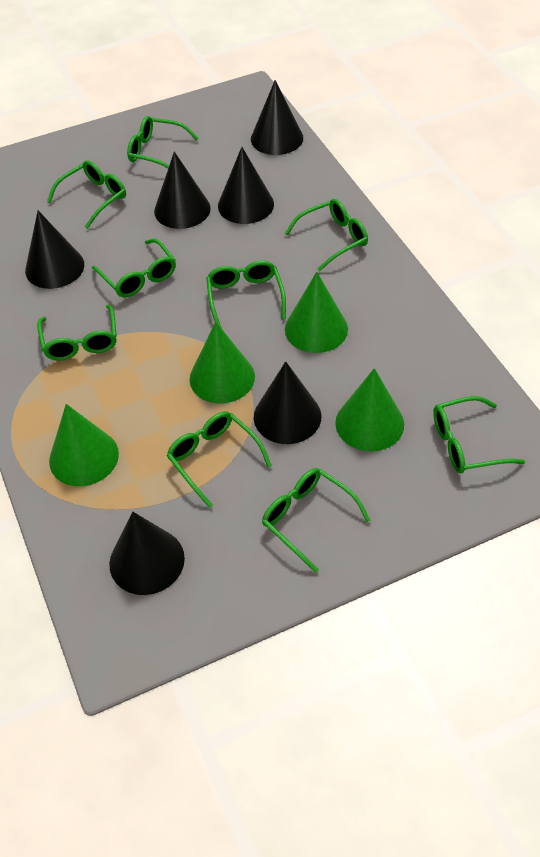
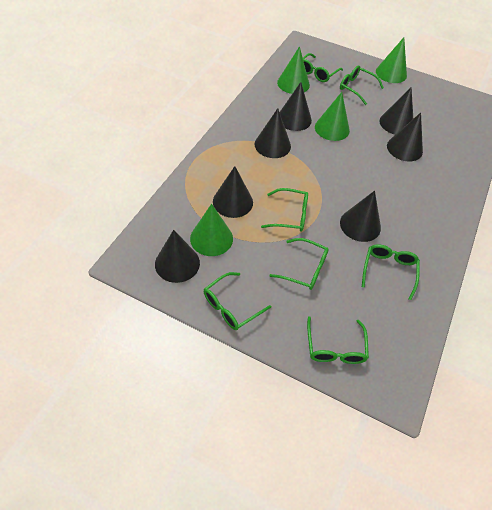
black cone: [25,210,84,289] [109,512,185,595] [154,152,211,229] [218,147,274,224] [251,80,303,155] [254,361,321,444] = 6 -> [155,230,200,283] [213,166,253,218] [255,108,291,158] [280,82,312,131] [340,191,381,242] [380,87,413,135] [387,112,423,161] = 7
green glasses: [37,304,117,361] [47,160,126,229] [92,238,176,298] [127,116,199,168] [166,412,272,508] [206,260,286,327] [262,468,371,573] [285,199,368,271] [433,396,525,474] = 9 -> [204,272,271,330] [261,188,308,232] [269,238,329,290] [303,53,343,82] [307,316,369,364] [340,66,384,105] [362,244,420,300] = 7

